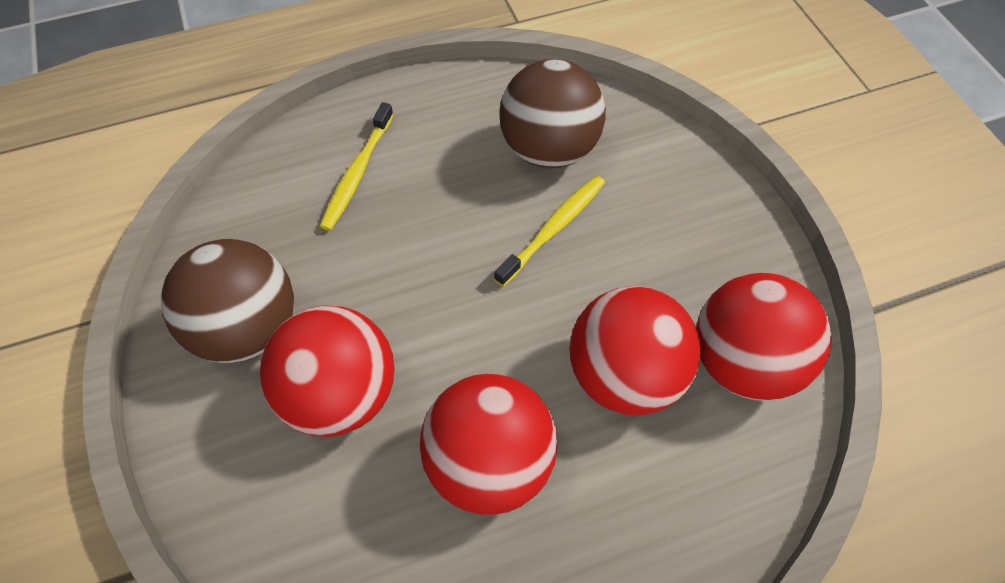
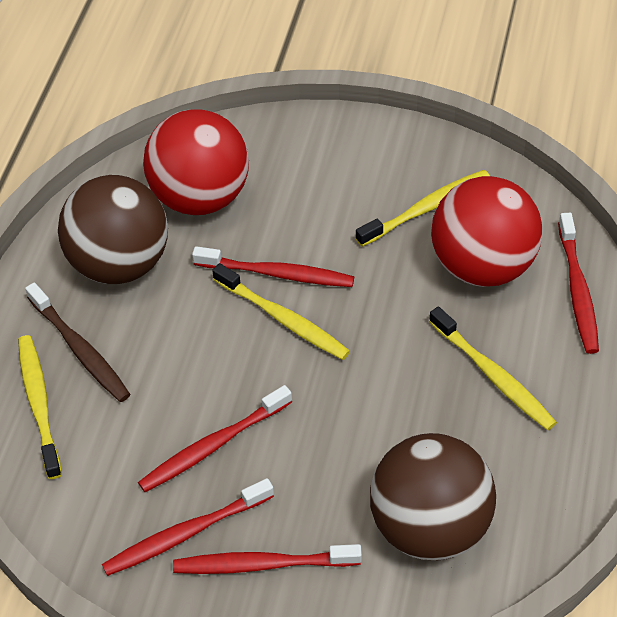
brown toothbrush: none = 0 -> [25,282,131,402] = 1
red ball: [259,305,395,437] [420,374,558,515] [569,286,701,415] [696,273,832,401] = 4 -> [143,110,249,215] [431,176,543,287] = 2
red toothbrush: none = 0 -> [102,478,274,576] [138,385,292,492] [173,544,362,574] [192,246,354,287] [558,213,599,354] = 5
yellow toothbrush: [320,102,394,231] [494,176,605,286] = 2 -> [18,335,62,479] [212,263,350,360] [356,170,490,247] [429,307,557,430] = 4

